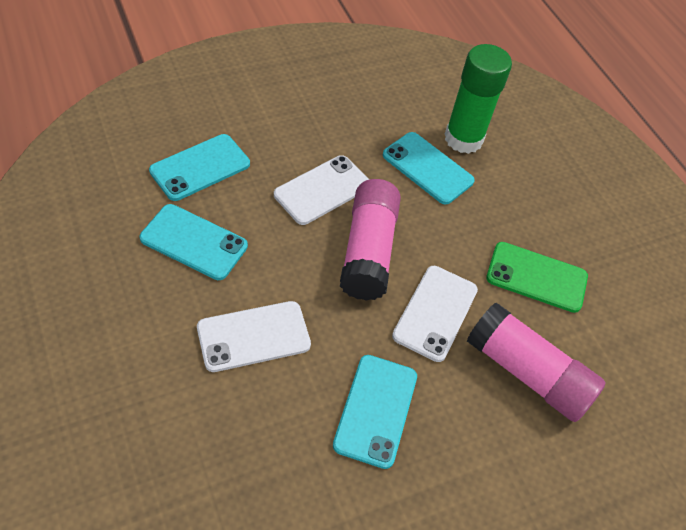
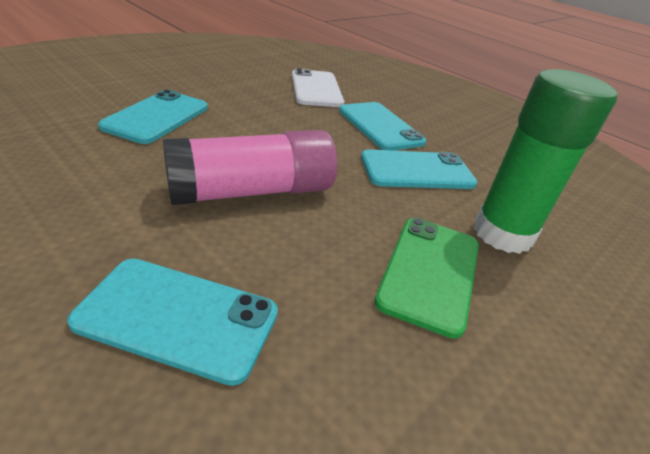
pink glue stick: [340,179,401,301] [467,302,606,422] = 2 -> [163,130,337,205] = 1
white phone: [197,301,311,372] [274,155,369,225] [392,266,478,362] = 3 -> [292,68,344,107] = 1

